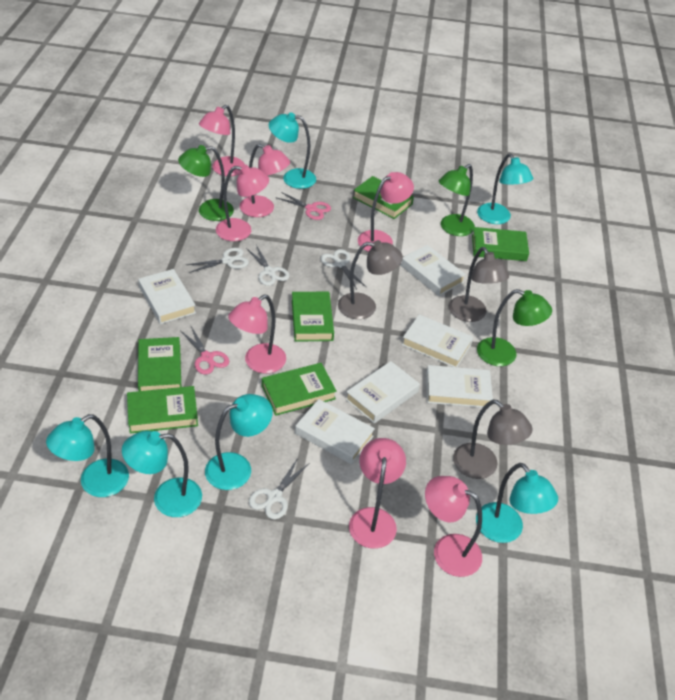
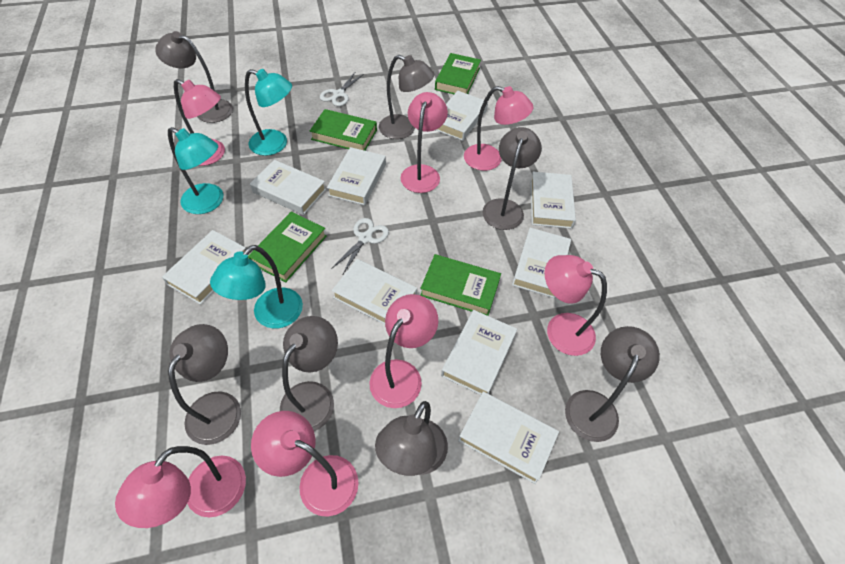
green book: [127,386,198,433] [138,337,181,391] [262,363,337,416] [292,292,334,342] [353,176,414,219] [472,227,529,261] = 6 -> [248,212,327,282] [310,109,377,151] [420,254,501,316] [435,53,481,94] = 4
green lamp: [178,145,234,221] [439,164,475,236] [477,289,552,366] = 3 -> none = 0
grey lamp: [338,240,403,319] [449,247,509,322] [453,400,533,479] = 3 -> [155,31,233,123] [168,324,241,445] [280,316,338,431] [375,401,448,476] [379,55,435,139] [482,127,542,230] [565,326,660,442] = 7
pink scissors: [180,326,229,375] [275,192,331,220] = 2 -> none = 0
turquoise lamp: [46,414,129,497] [122,431,202,517] [205,394,273,490] [269,112,316,189] [476,463,558,543] [477,153,533,224] = 6 -> [168,127,223,214] [210,245,303,328] [245,69,292,156] = 3
white book: [138,269,196,324] [295,399,375,464] [345,361,420,424] [401,245,466,296] [402,314,473,367] [426,365,493,408] = 6 -> [162,230,246,305] [250,160,326,215] [327,147,386,205] [332,259,417,325] [436,91,488,141] [441,310,517,395] [458,392,559,484] [512,228,571,298] [530,172,576,229] = 9
white scissors: [186,248,249,273] [246,245,290,286] [249,458,310,519] [321,249,366,290] = 4 -> [320,72,364,106] [331,218,389,274] = 2

